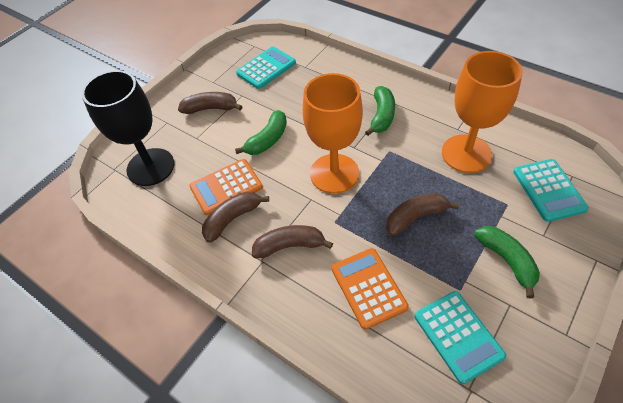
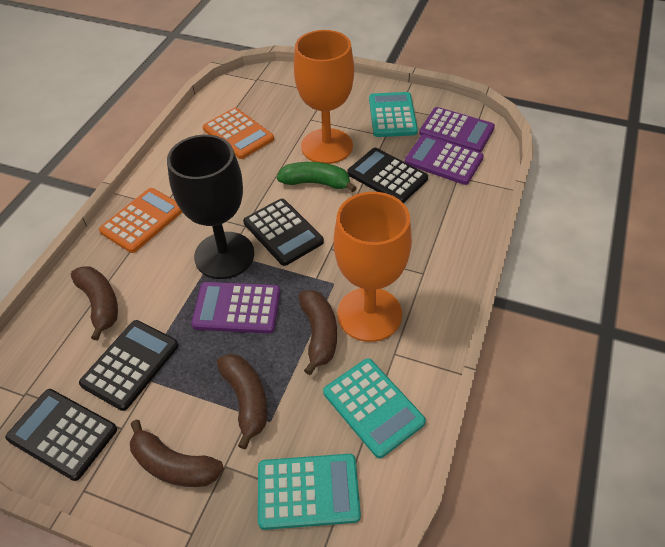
black calculator: none = 0 -> [5,389,117,481] [79,320,179,411] [243,199,324,266] [347,148,428,203] = 4
green banana: [235,110,287,155] [365,86,395,136] [474,226,540,299] = 3 -> [277,162,356,192] = 1
purple calculator: none = 0 -> [191,282,280,334] [405,134,484,185] [419,107,495,152] = 3

